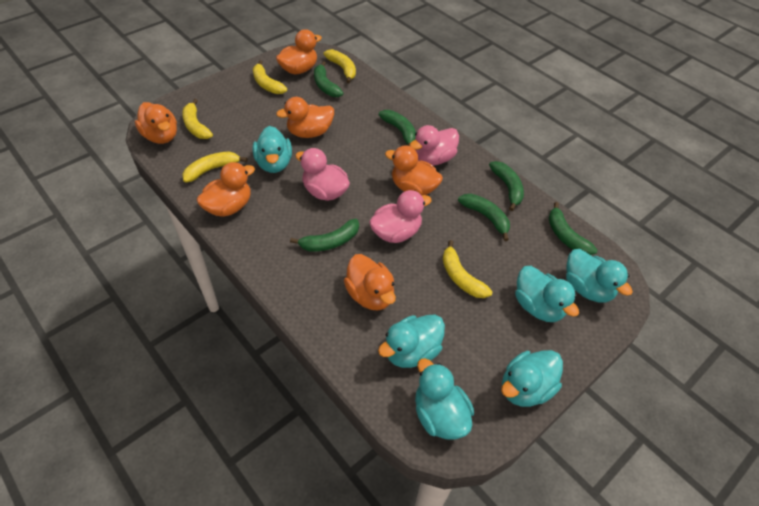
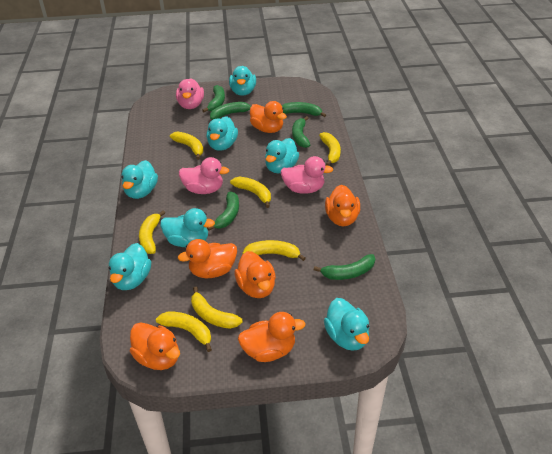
turquoise duck: [253,126,292,173] [378,315,445,368] [415,358,474,440] [501,350,563,407] [515,266,579,322] [566,249,633,303] = 6 -> [109,243,151,290] [121,160,158,199] [160,208,215,247] [206,116,238,151] [229,66,256,96] [265,138,299,173] [324,298,369,351] = 7
yellow banana: [182,99,213,139] [182,152,247,183] [253,60,287,94] [324,49,356,83] [443,240,493,298] = 5 -> [139,210,165,254] [156,312,212,352] [170,131,203,160] [191,287,242,329] [230,177,271,208] [243,240,306,261] [319,132,341,166] = 7

